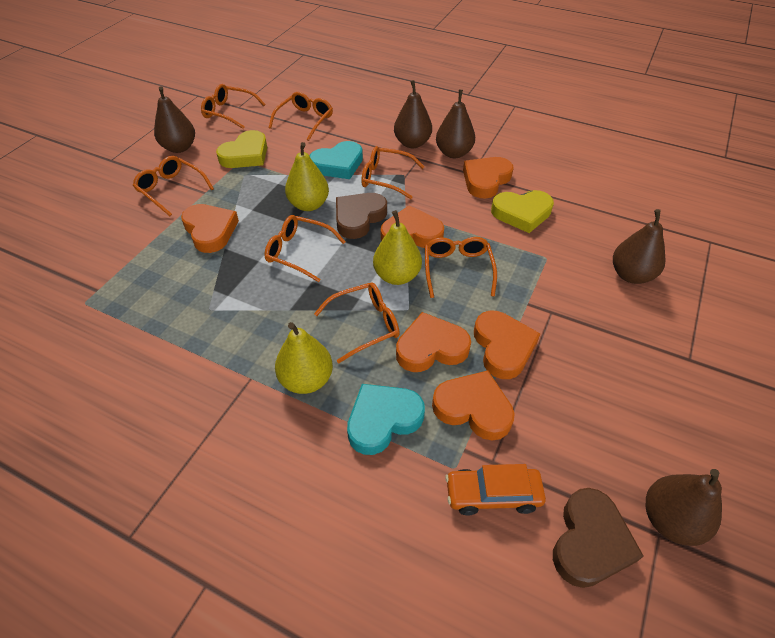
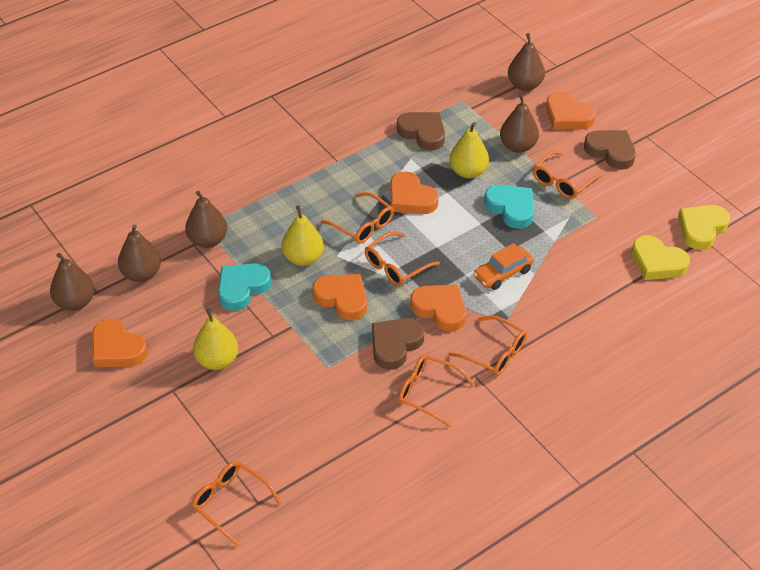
brown heart: [336,193,387,239] [553,488,644,588] = 2 -> [372,318,424,370] [397,112,445,151] [584,130,636,170] = 3
orange glasses: [133,156,214,216] [201,84,265,129] [264,215,345,282] [269,92,333,141] [314,283,400,364] [361,146,424,199] [425,237,497,298] = 7 -> [192,461,282,546] [321,192,394,244] [365,232,440,286] [398,355,475,427] [449,315,527,376] [533,151,603,199] = 6
orange heart: [181,204,239,253] [381,205,444,248] [396,312,471,372] [432,371,515,440] [463,157,514,198] [474,311,540,379] = 6 -> [92,319,148,367] [312,274,367,321] [390,171,439,214] [410,284,466,332] [546,92,596,129] = 5

